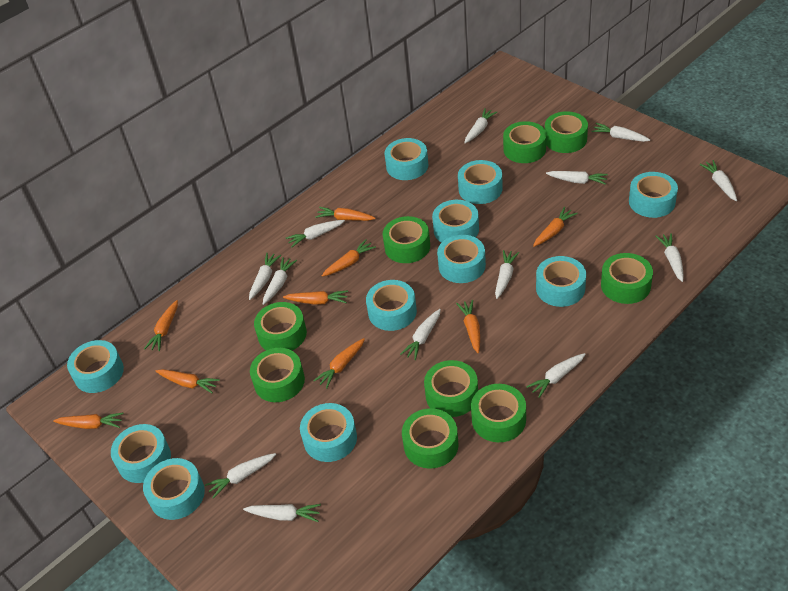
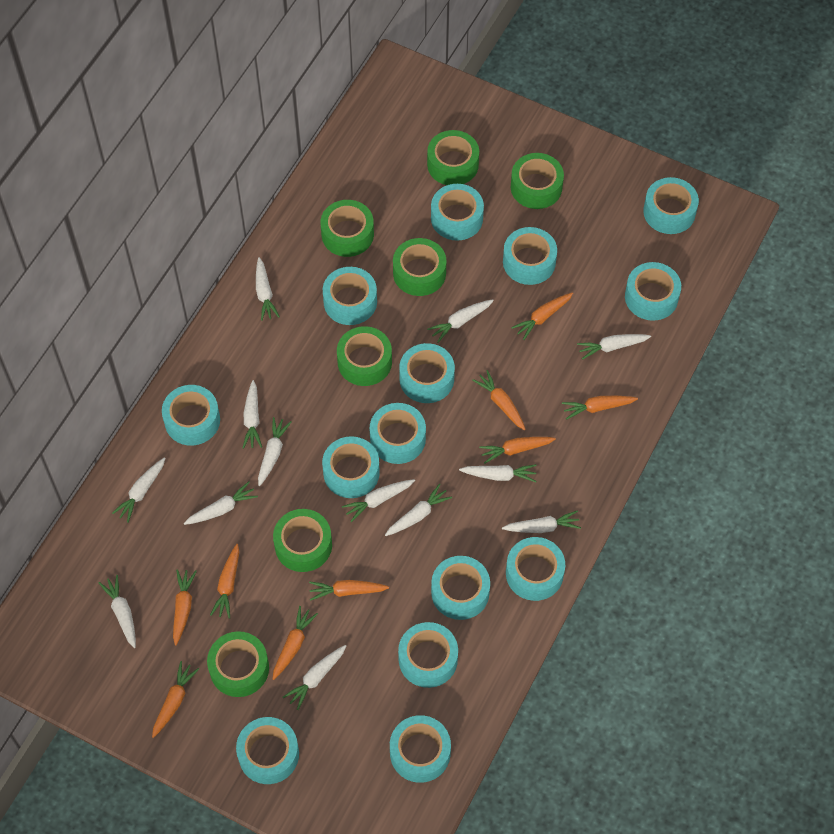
green tape: [250,348,305,402] [254,302,307,350] [383,216,430,263] [402,408,459,469] [424,360,478,417] [471,384,526,442] [503,121,546,163] [545,111,588,153] [601,253,653,304] = 9 -> [207,631,269,697] [273,509,332,572] [321,200,374,257] [337,326,392,386] [393,238,446,296] [427,130,479,185] [511,153,564,209] = 7
turquoise tape: [67,340,124,393] [111,424,171,483] [143,458,205,520] [300,403,357,462] [366,280,417,331] [384,138,428,180] [432,200,479,243] [437,235,486,283] [458,160,503,204] [536,256,586,307] [629,172,678,218] = 11 -> [162,385,220,446] [236,717,299,784] [322,436,380,498] [323,267,377,325] [370,403,426,464] [390,715,451,783] [398,622,458,688] [399,343,455,403] [431,184,484,241] [431,556,490,620] [503,227,557,285] [506,537,565,601] [625,262,681,321] [643,177,699,234] = 14

